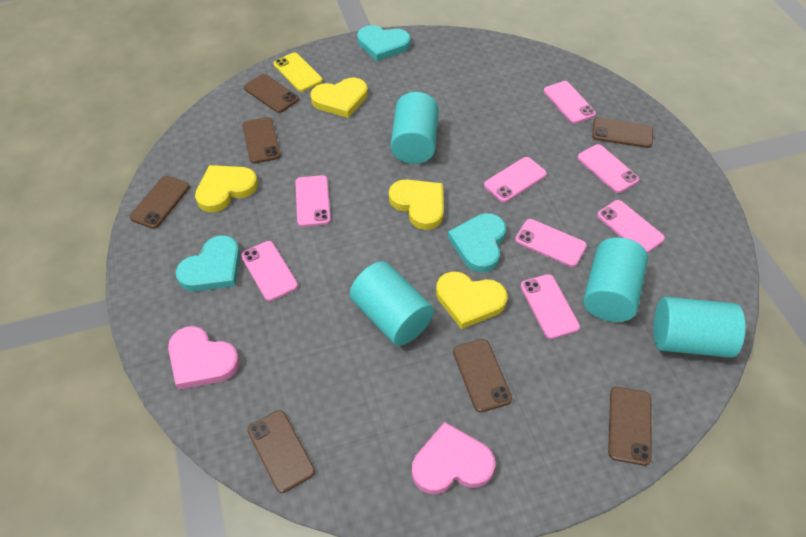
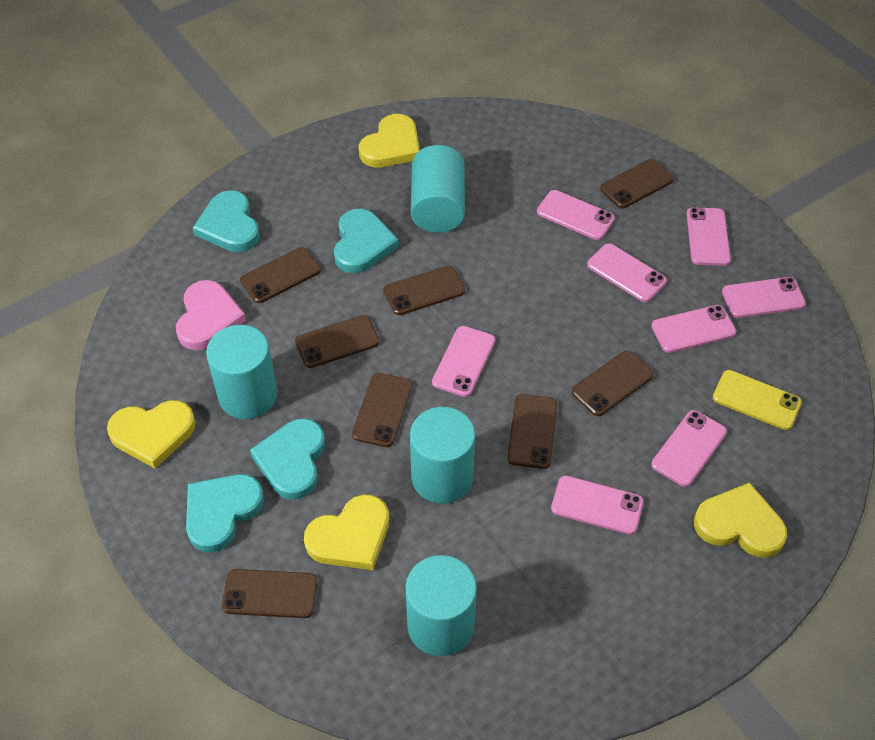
brown phone: [129,176,190,229] [243,117,281,164] [244,74,299,113] [247,410,315,493] [453,339,512,412] [592,118,653,148] [608,387,652,466] = 7 -> [222,569,317,618] [240,247,321,303] [295,315,380,368] [352,373,412,447] [383,265,465,315] [507,394,557,469] [572,350,654,416] [600,159,674,209] = 8
pink heart: [168,326,240,390] [412,422,495,494] = 2 -> [176,280,246,350] = 1
turquoise heart: [176,235,240,291] [357,25,410,61] [448,213,506,272] = 3 -> [186,474,264,553] [193,190,260,252] [250,418,325,499] [334,209,399,273] = 4

